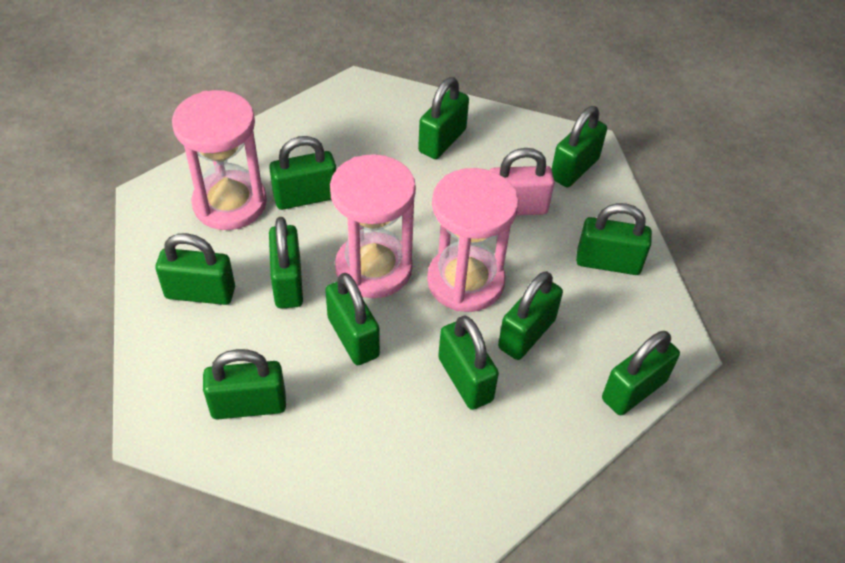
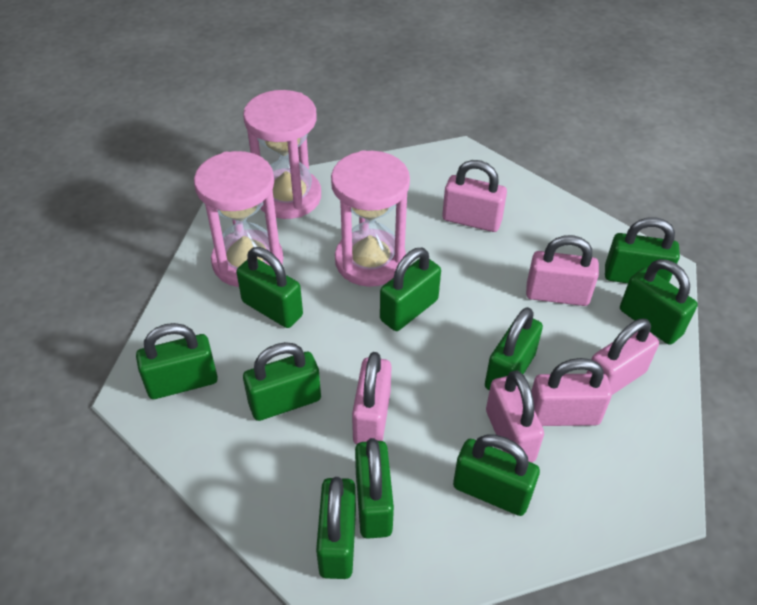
green padlock: [155,233,235,305] [203,349,286,420] [269,136,336,210] [269,217,303,309] [325,273,380,365] [418,77,469,159] [438,315,499,410] [498,271,563,360] [552,106,607,187] [576,203,652,275] [602,331,680,415] = 11 -> [136,323,218,399] [236,247,303,328] [243,342,321,421] [316,477,356,579] [355,438,394,539] [380,248,441,331] [453,434,540,516] [485,307,543,390] [605,217,680,283] [620,259,698,345] = 10
pink padlock: [489,148,555,215] = 1 -> [352,352,392,444] [442,160,507,232] [486,371,544,463] [526,235,599,306] [531,358,612,426] [586,319,659,395] = 6

